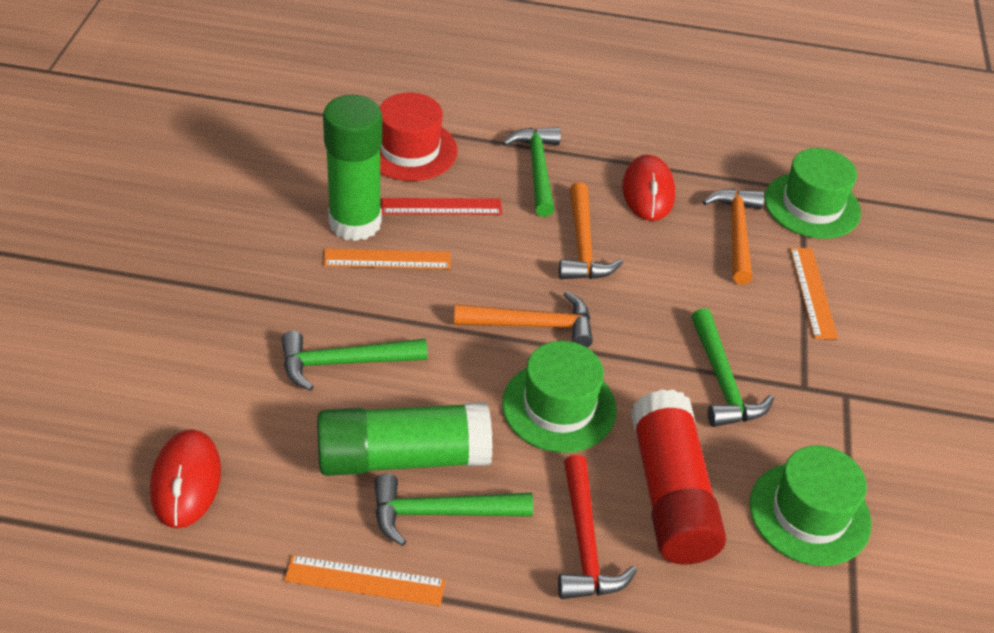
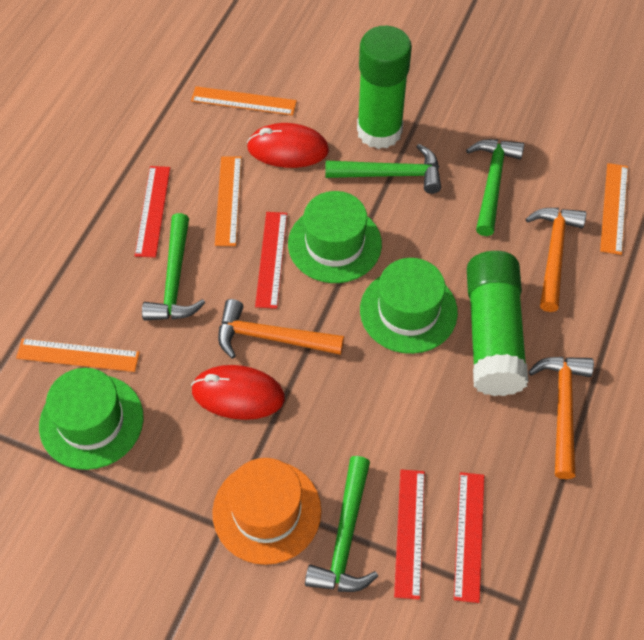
orange hat: none = 0 -> [212,458,322,565] = 1
orange ruler: [284,555,445,606] [323,249,451,269] [790,248,838,339] = 3 -> [16,338,140,372] [191,86,297,116] [215,156,242,246] [600,163,628,255] = 4
red glue stick: [631,389,726,565] = 1 -> none = 0
red hammer: [558,455,637,599] = 1 -> none = 0
red hat: [380,93,458,181] = 1 -> none = 0
red ruler: [381,198,502,215] = 1 -> [135,166,170,258] [255,212,287,309] [394,469,425,600] [454,472,484,603] = 4

